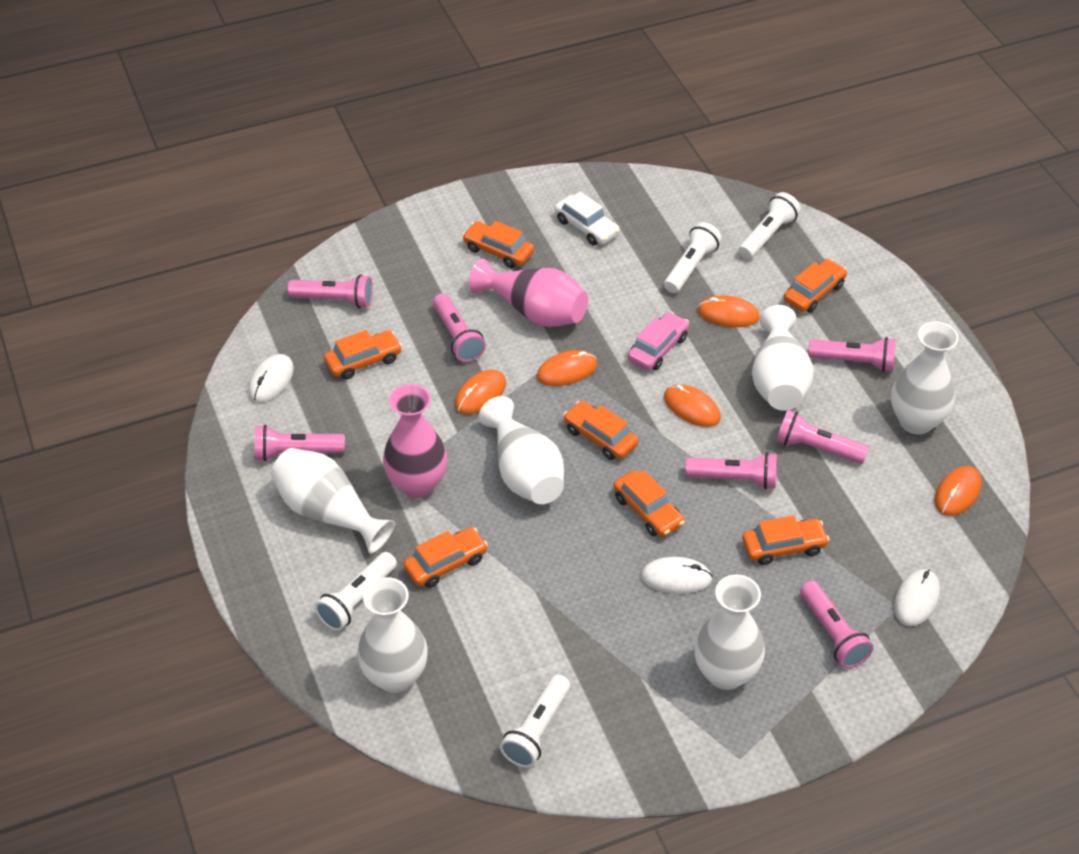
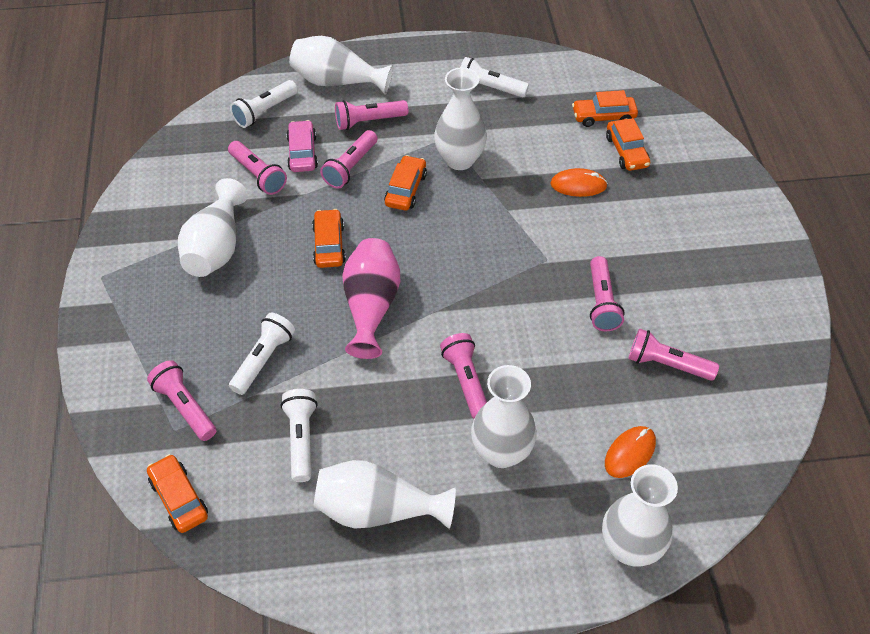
orange car: [324,330,402,380] [403,527,488,588] [462,221,534,268] [563,401,638,460] [613,470,685,537] [742,515,829,565] [784,259,847,313] = 7 -> [147,454,208,533] [312,209,346,268] [384,155,427,211] [572,90,638,127] [606,118,650,171] = 5
orange mouse: [455,370,506,414] [537,350,597,386] [664,384,720,427] [697,295,760,327] [934,466,982,516] = 5 -> [550,168,608,197] [605,426,656,478] = 2
pink vase: [383,384,447,498] [469,259,588,327] = 2 -> [342,238,400,359] = 1
white car: [555,192,620,245] = 1 -> none = 0
white mouse: [248,354,294,403] [641,557,713,594] [894,569,940,626] = 3 -> none = 0

